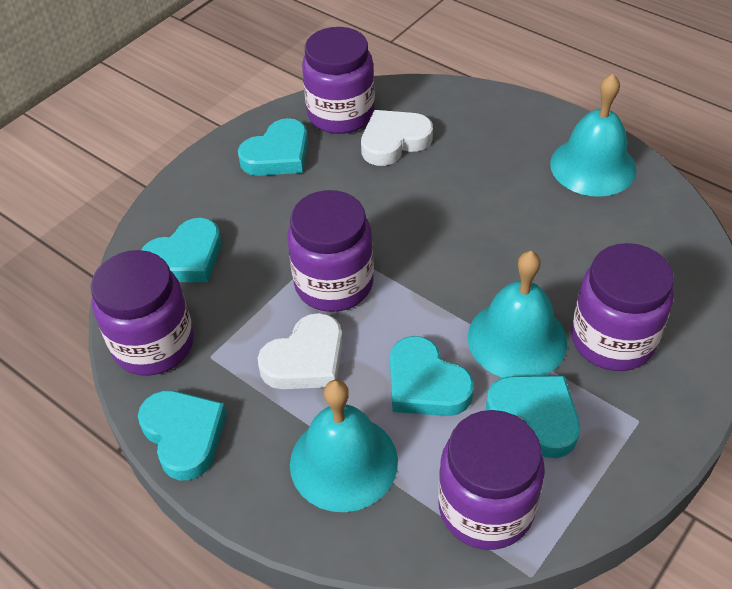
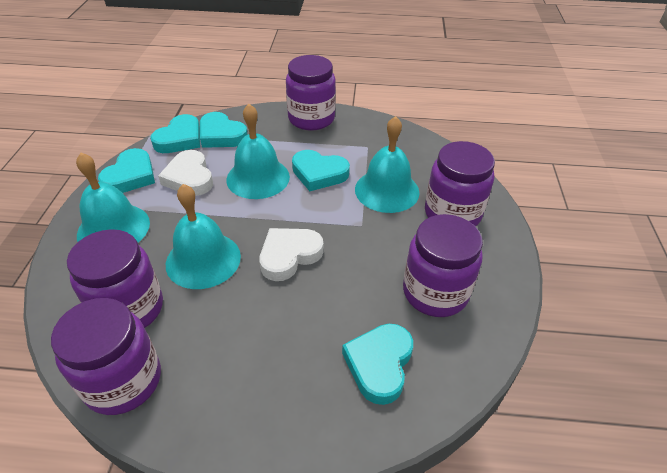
turquoise bell: [290,380,398,512] [468,251,567,378] [550,74,637,197] = 3 -> [76,153,150,242] [166,184,241,289] [226,104,290,199] [355,116,419,213] = 4

